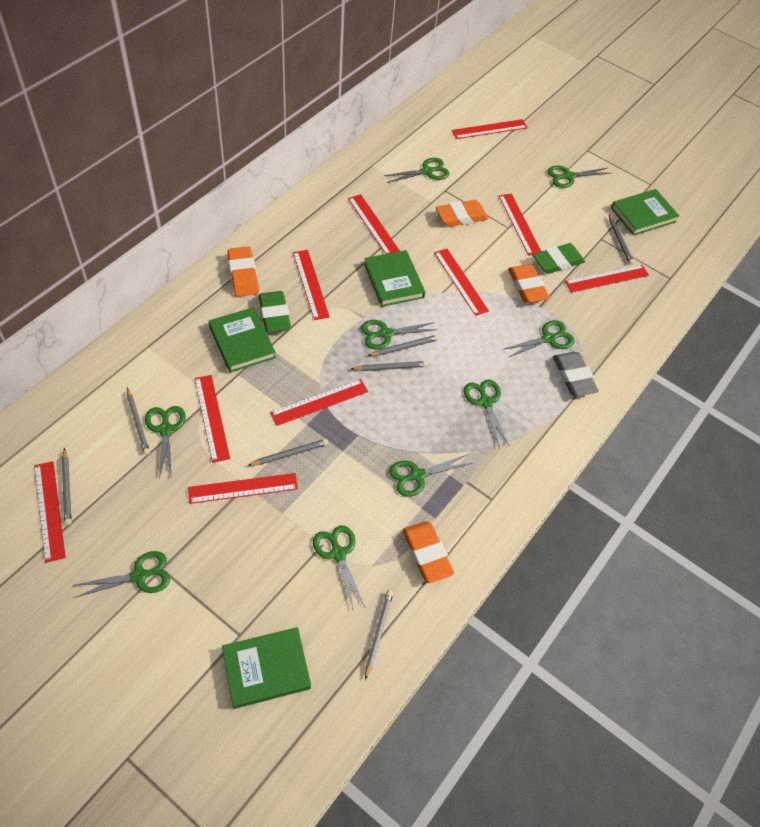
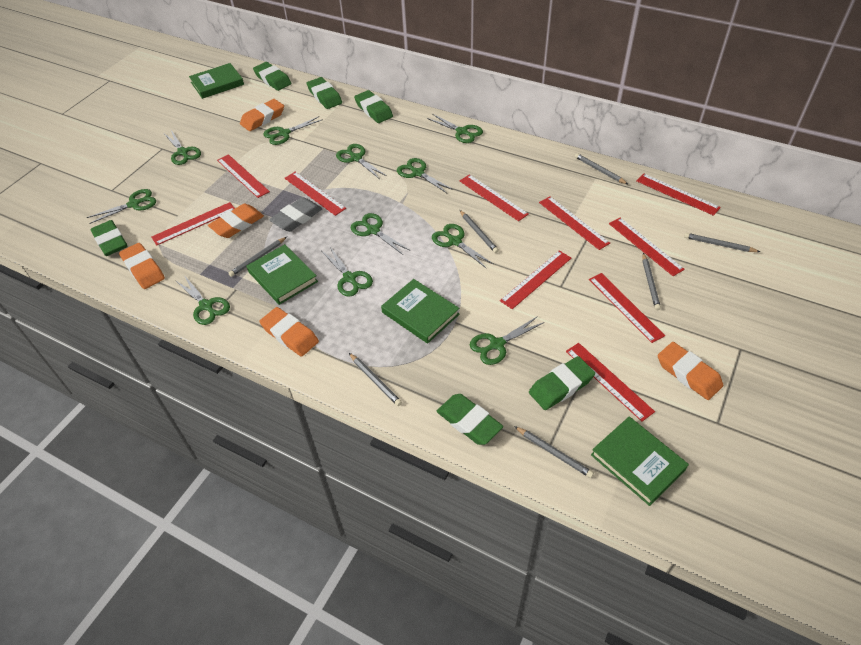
green eraser: [259,291,291,332] [533,243,585,274] = 2 -> [90,220,127,256] [253,62,292,91] [307,77,342,109] [354,90,393,123] [437,394,503,445] [529,356,595,410] = 6
green scissors: [72,551,170,598] [145,406,186,479] [313,525,365,612] [361,320,438,349] [384,158,449,183] [390,454,472,497] [464,380,510,448] [502,320,575,358] [548,166,611,188] = 9 -> [87,189,156,224] [164,130,201,165] [175,275,230,325] [264,116,323,145] [322,247,373,297] [336,144,387,178] [351,213,409,255] [397,158,454,193] [427,114,483,143] [432,224,493,268] [470,316,545,365] = 11
orange eraser: [227,246,259,297] [402,521,454,583] [436,200,488,227] [508,264,550,303] = 4 -> [119,243,165,289] [208,204,264,238] [240,99,284,131] [259,307,319,357] [658,342,723,400] = 5

